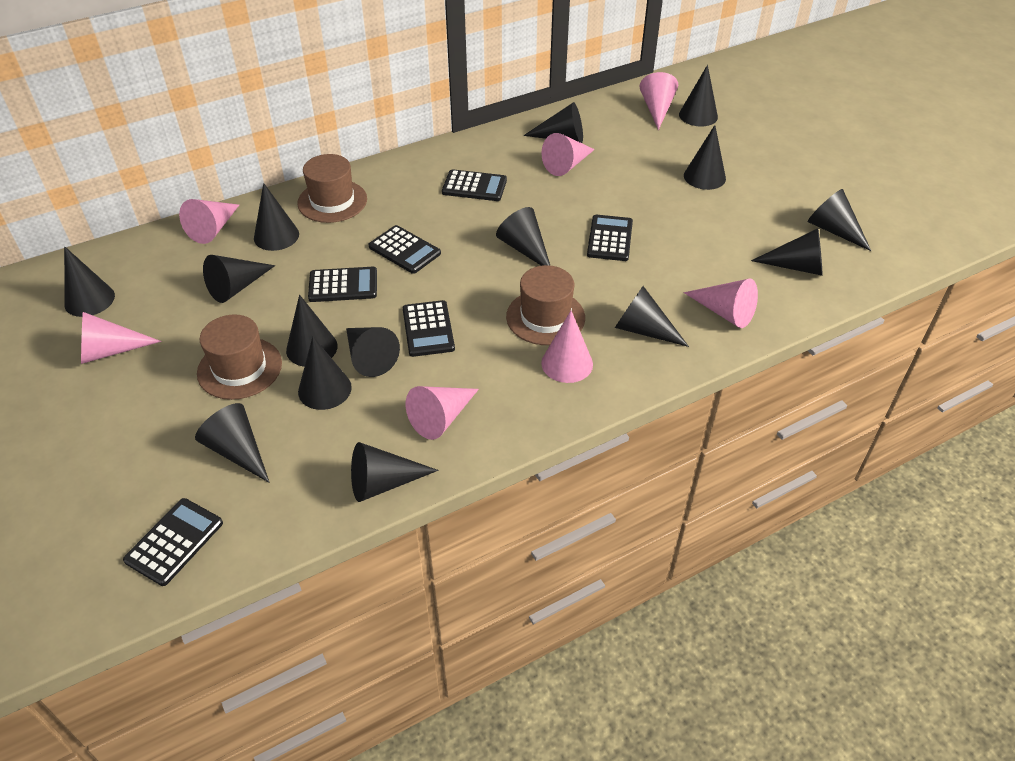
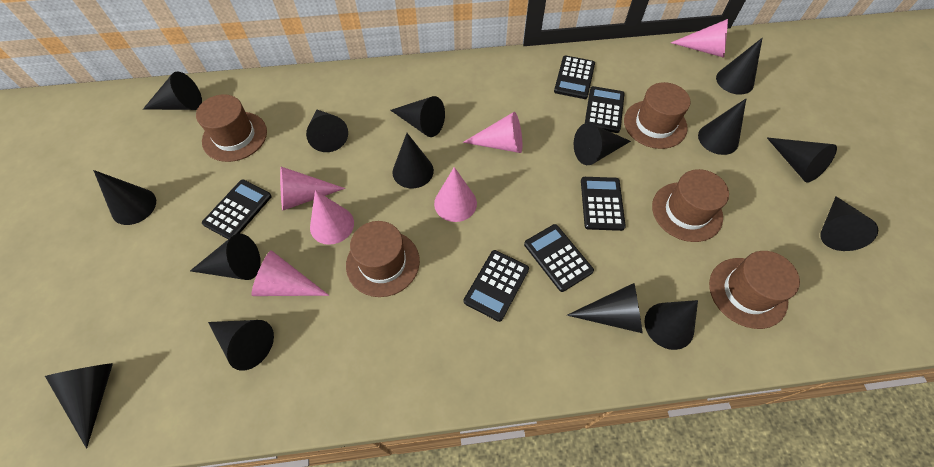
brown hat: [197,314,282,400] [297,154,367,223] [506,265,585,345] = 3 -> [196,94,267,162] [346,221,420,297] [624,82,691,149] [652,169,729,242] [709,251,800,329] = 5
pink cone: [81,312,161,364] [179,199,239,244] [406,386,479,440] [541,133,595,176] [541,311,593,383] [639,72,678,130] [684,278,758,328] = 7 -> [252,250,329,296] [280,167,345,211] [310,190,354,245] [434,167,477,222] [463,112,522,153] [671,19,728,58] = 6

